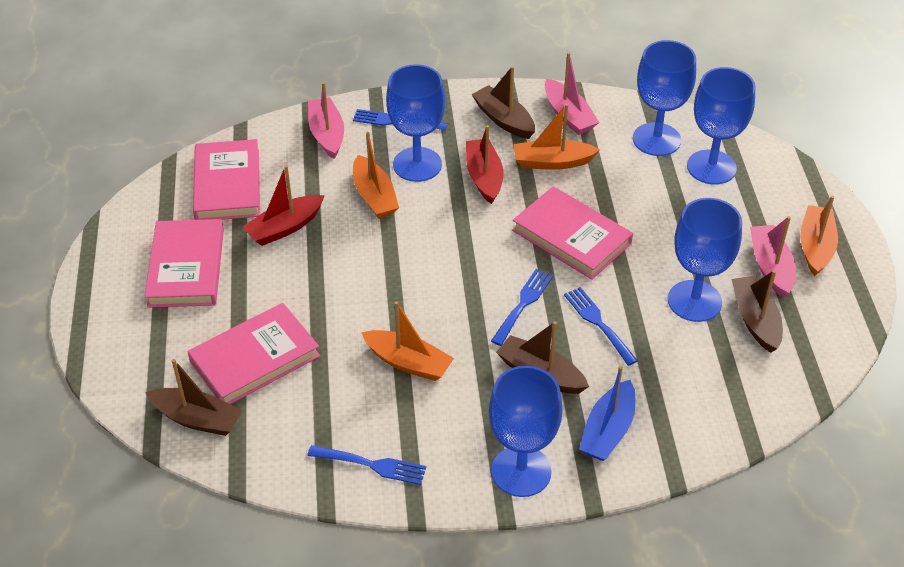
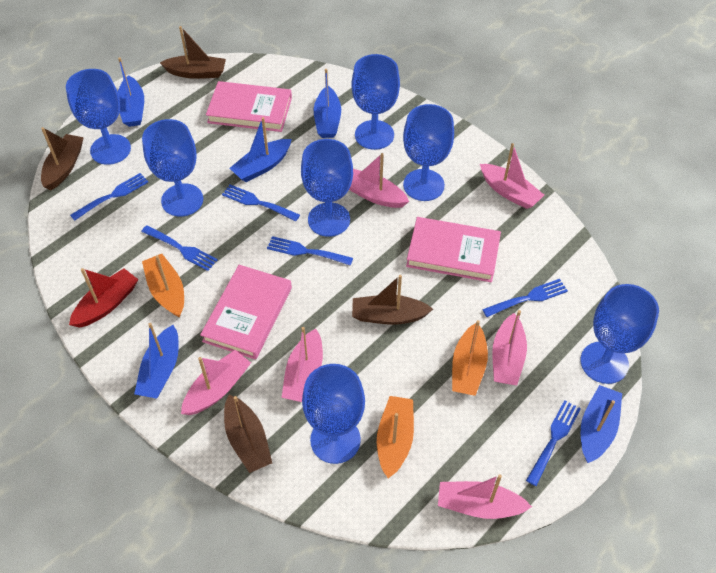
blue boat: [579,366,635,461] = 1 -> [118,57,144,127] [134,323,179,399] [230,117,292,182] [314,69,341,138] [581,385,622,463] = 5
blue fork: [307,445,426,485] [353,109,448,131] [491,269,553,346] [564,287,638,366] = 4 -> [70,173,148,221] [141,225,218,271] [222,185,300,221] [267,236,353,266] [482,279,568,317] [526,400,581,486] = 6
blue goblet: [386,64,445,182] [489,366,563,497] [633,40,696,156] [668,198,742,322] [687,67,756,184] = 5 -> [66,69,131,165] [142,119,203,217] [301,139,353,237] [302,364,365,464] [351,54,400,150] [403,104,454,201] [580,284,659,384] = 7
orange boat: [353,132,399,219] [361,301,454,381] [514,104,600,170] [800,196,838,276] = 4 -> [142,254,184,317] [377,396,414,478] [452,320,488,396] = 3
pink boat: [308,82,344,159] [545,52,599,135] [750,216,796,297] = 3 -> [181,350,251,415] [281,327,323,402] [349,153,409,208] [438,474,532,519] [480,143,544,209] [492,310,527,385] = 6
pink book: [144,219,224,308] [187,303,320,404] [193,139,260,220] [512,186,633,280] = 4 -> [200,265,292,359] [206,81,292,132] [406,217,501,282] = 3
red boat: [242,165,325,246] [466,125,503,204] = 2 -> [69,268,138,328] = 1

